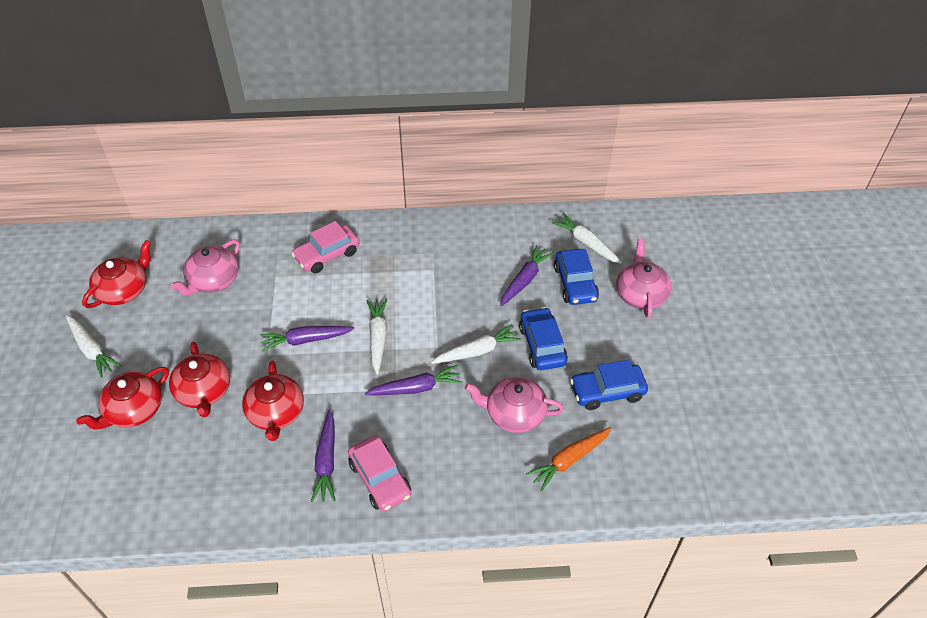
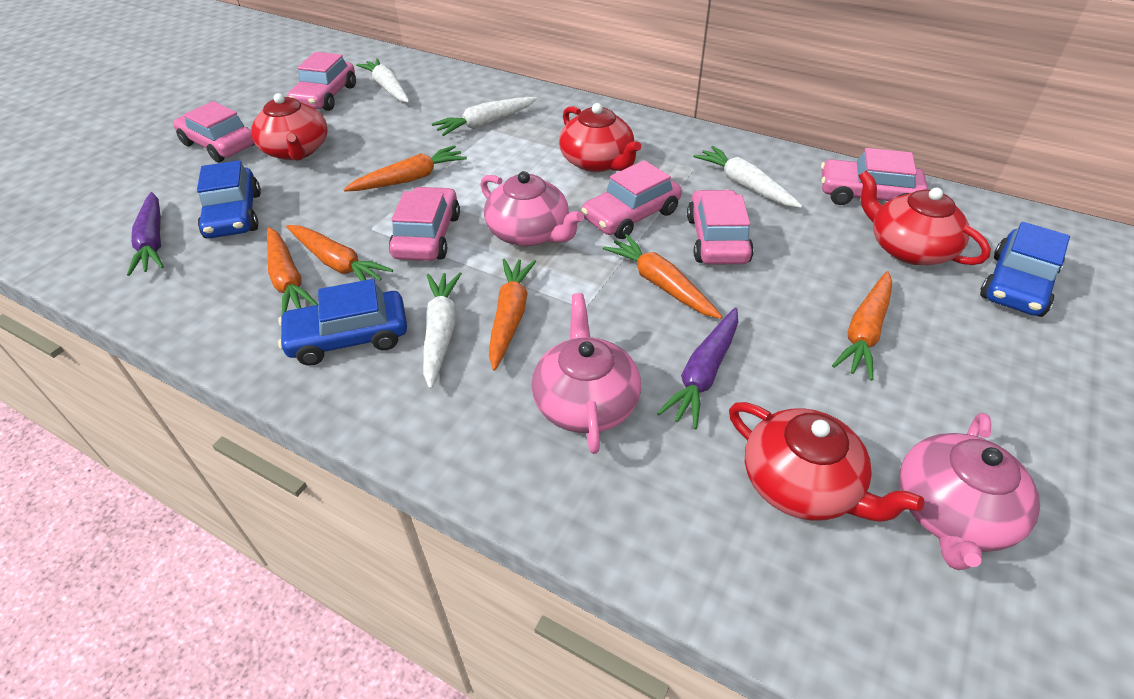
orange carrot: [526,427,612,491] = 1 -> [267,227,318,315] [286,225,393,281] [343,145,467,192] [489,258,536,371] [603,234,722,319] [832,271,892,380] = 6
pink car: [291,221,359,273] [348,436,411,512] = 2 -> [173,101,255,162] [287,52,356,111] [389,187,460,261] [581,160,682,239] [687,189,754,264] [821,148,928,205] = 6
purple carrot: [260,326,354,352] [311,410,336,502] [364,365,462,395] [500,245,554,306] = 4 -> [127,192,164,276] [657,307,738,429] = 2

